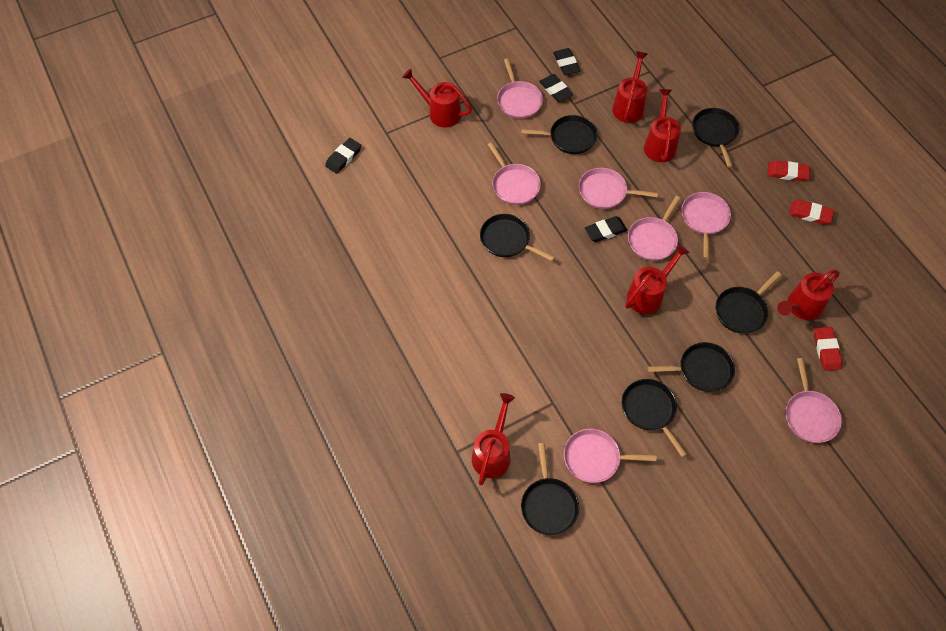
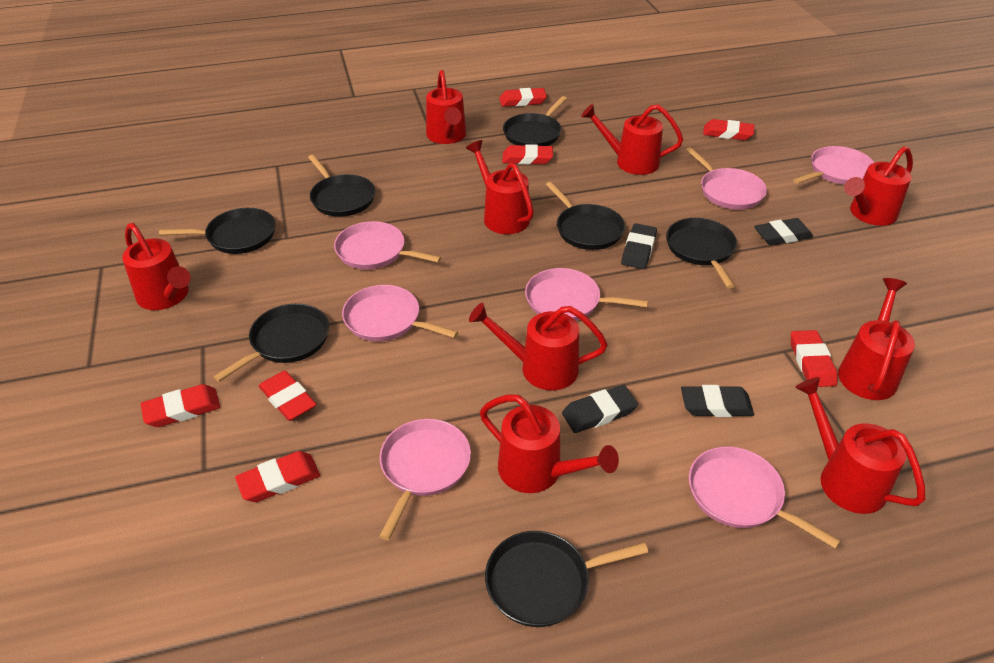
red eraser: [768,160,810,181] [789,200,834,225] [814,327,842,371] = 3 -> [141,384,220,427] [235,451,320,502] [259,371,316,421] [499,88,547,107] [502,144,553,165] [703,119,755,140] [791,330,838,387] = 7
red watering can: [402,69,472,128] [472,393,515,485] [612,51,648,123] [625,244,690,314] [644,89,681,162] [777,270,840,320] = 6 -> [122,223,190,310] [426,70,466,144] [466,140,534,234] [469,303,607,390] [480,395,619,493] [581,104,683,175] [795,377,925,514] [838,278,915,400] [844,146,913,226] = 9

